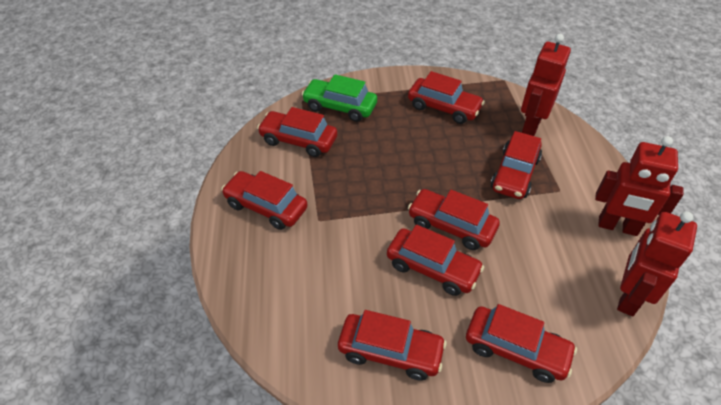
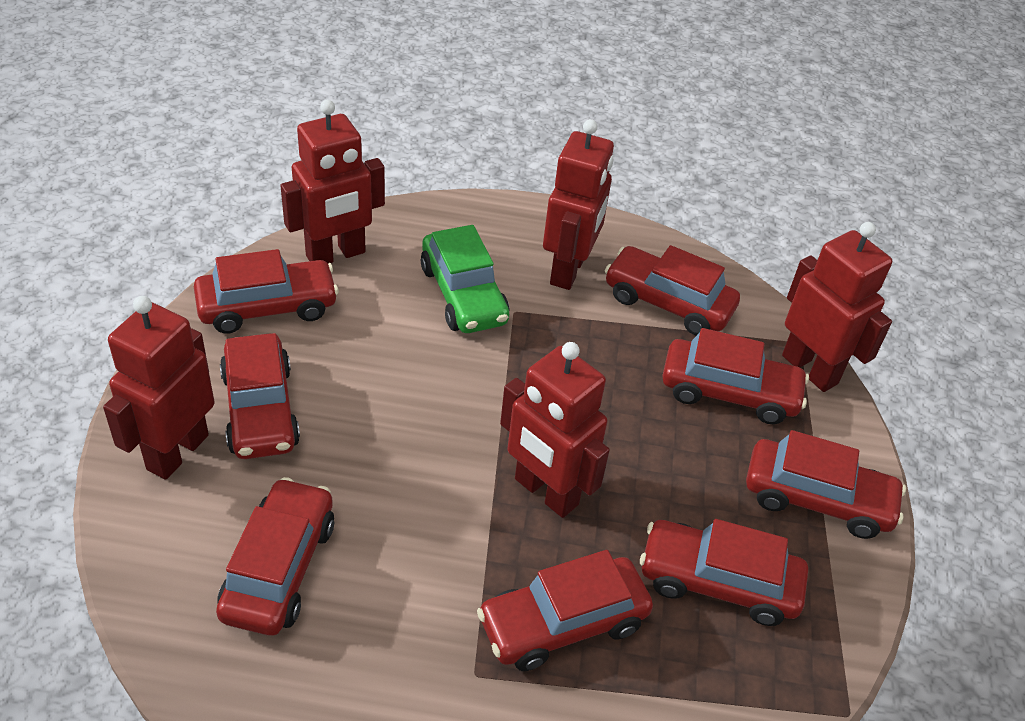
red robot: [521,34,571,136] [595,136,684,236] [617,211,697,316] = 3 -> [103,296,215,480] [280,100,385,263] [500,342,610,518] [543,119,614,290] [782,222,892,392] = 5

